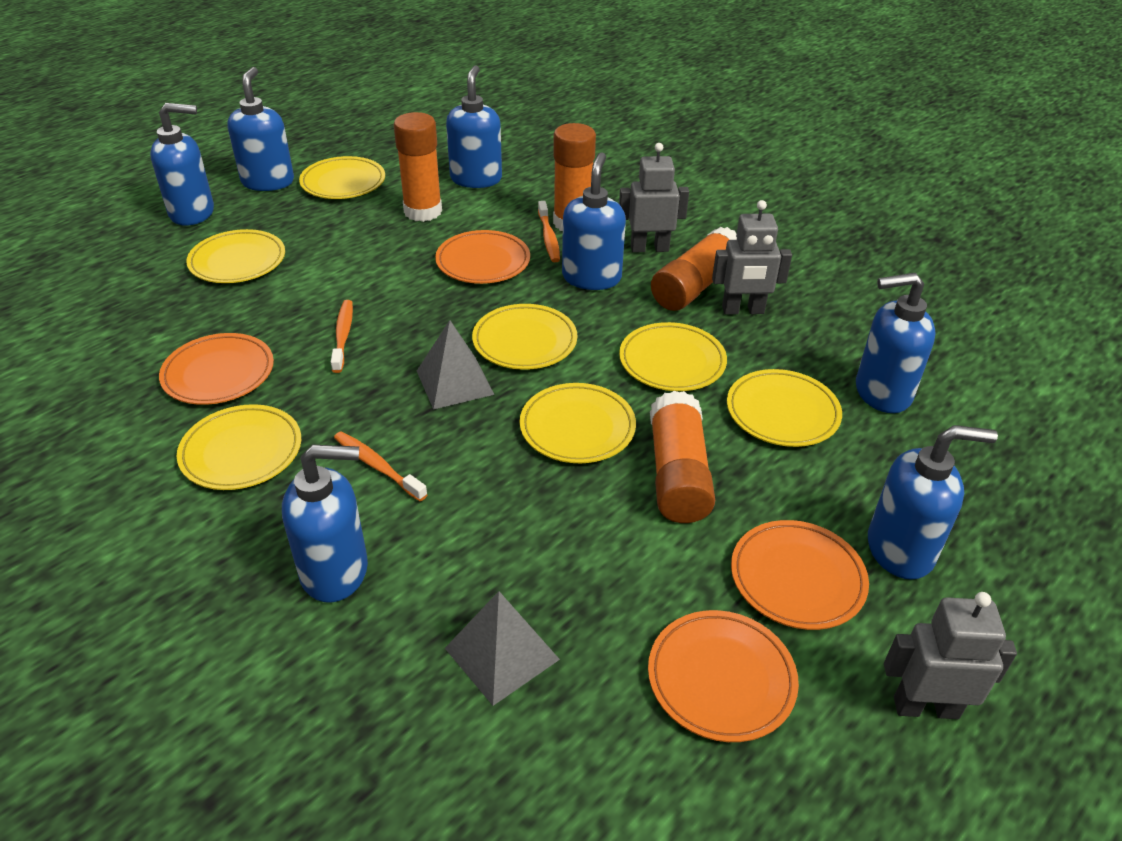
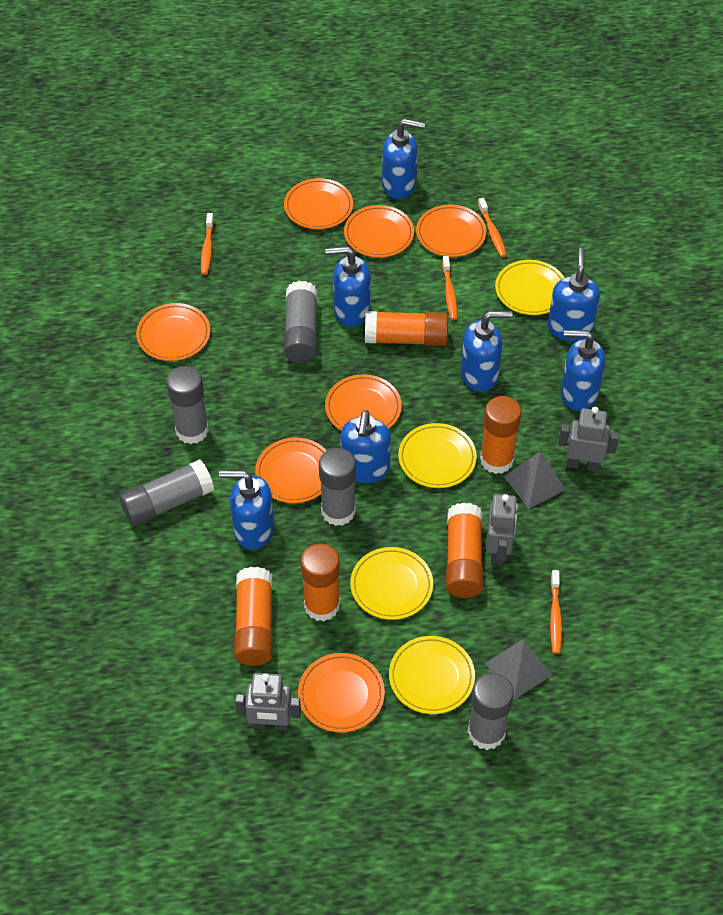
grey glue stick: none = 0 -> [120,459,214,526] [166,366,209,444] [284,281,317,363] [319,448,356,526] [468,673,514,750] = 5
orange glue stick: [393,112,442,222] [553,123,596,231] [650,391,715,523] [651,227,737,311] = 4 -> [234,567,273,666] [301,543,340,622] [365,311,448,346] [446,503,483,598] [480,396,521,474] = 5
orange plate: [159,333,274,405] [435,230,530,284] [648,610,799,742] [731,520,869,630] = 4 -> [136,303,210,361] [255,437,327,503] [284,178,353,229] [298,653,385,733] [325,374,402,430] [344,205,414,258] [416,205,486,257] = 7
orange toothbrush: [331,300,353,373] [334,431,428,501] [538,201,560,262] = 3 -> [201,213,214,275] [442,256,457,320] [478,198,507,257] [550,570,562,654] = 4
yellow plate: [176,404,301,490] [186,229,285,283] [299,156,385,199] [472,304,577,370] [520,383,636,463] [619,322,727,391] [727,369,842,447] = 7 -> [350,547,433,620] [389,636,475,714] [398,423,477,488] [495,260,564,315] = 4

